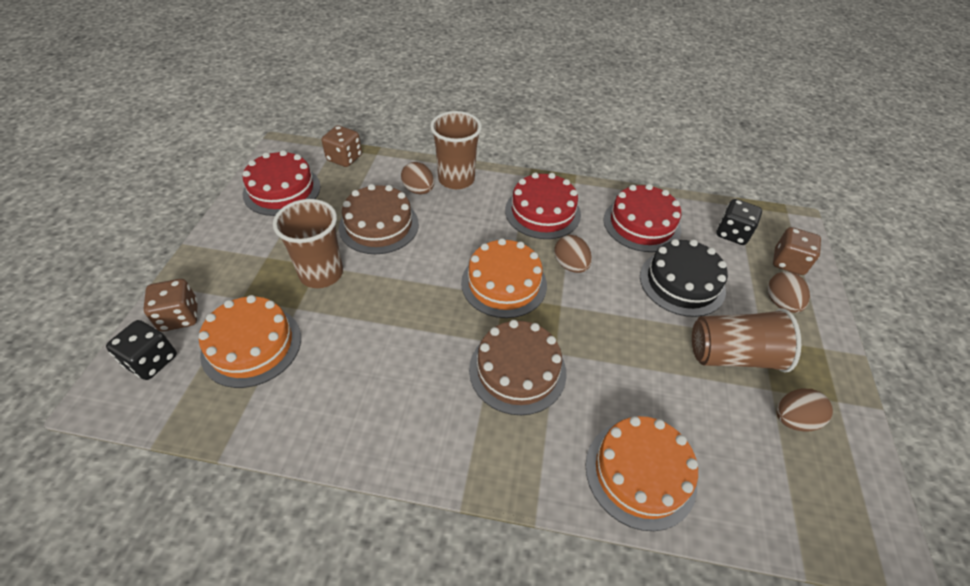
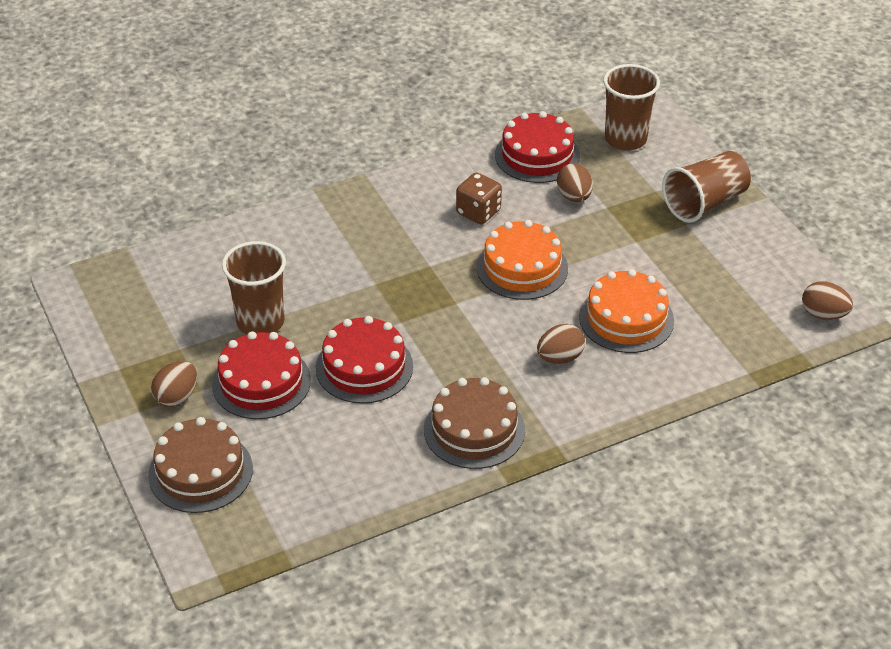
black cake: [640,239,728,317] = 1 -> none = 0
black dice: [106,320,177,380] [716,199,762,245] = 2 -> none = 0
brown dice: [144,279,198,332] [322,125,362,167] [773,227,821,275] = 3 -> [456,172,502,224] = 1
orange cake: [199,295,301,388] [461,238,547,318] [585,416,698,531] = 3 -> [476,220,568,300] [579,269,674,353] = 2

